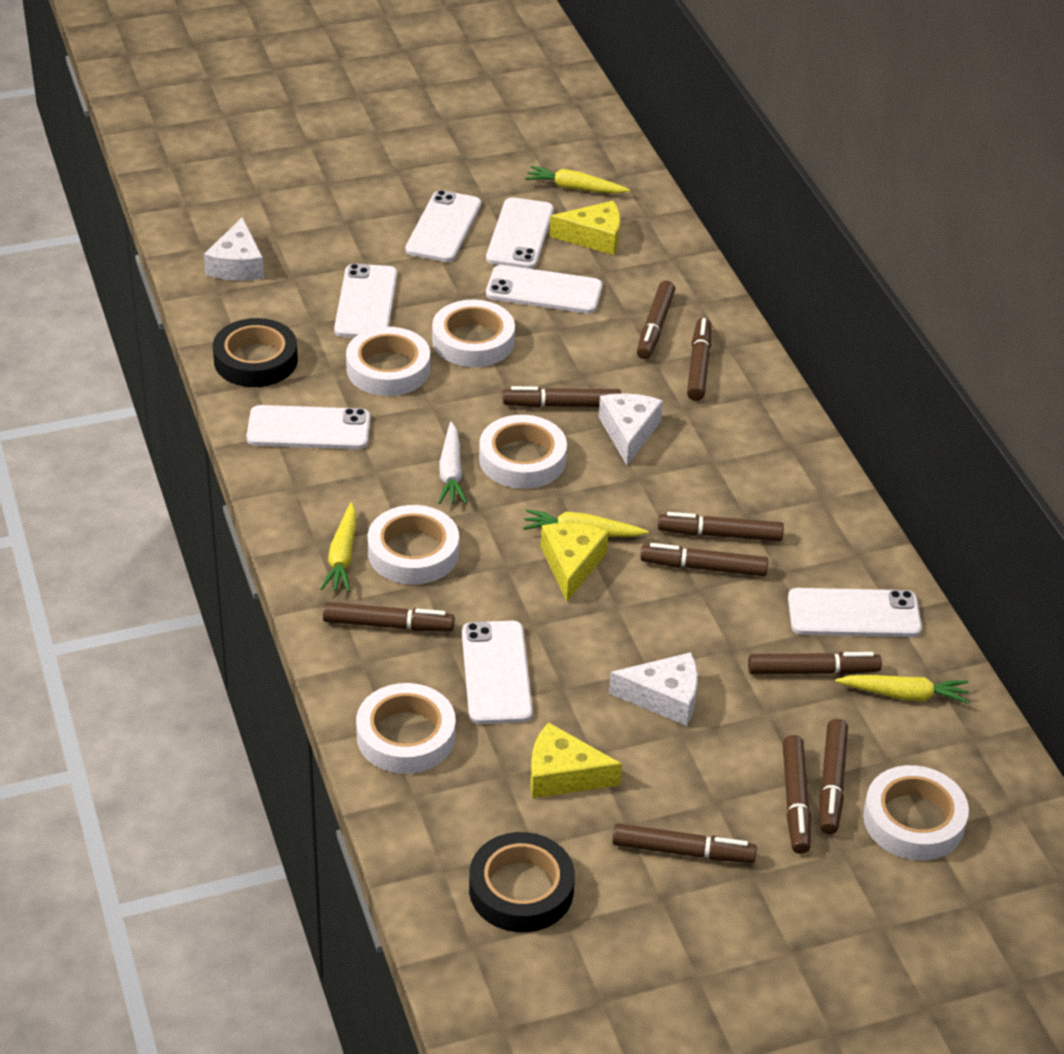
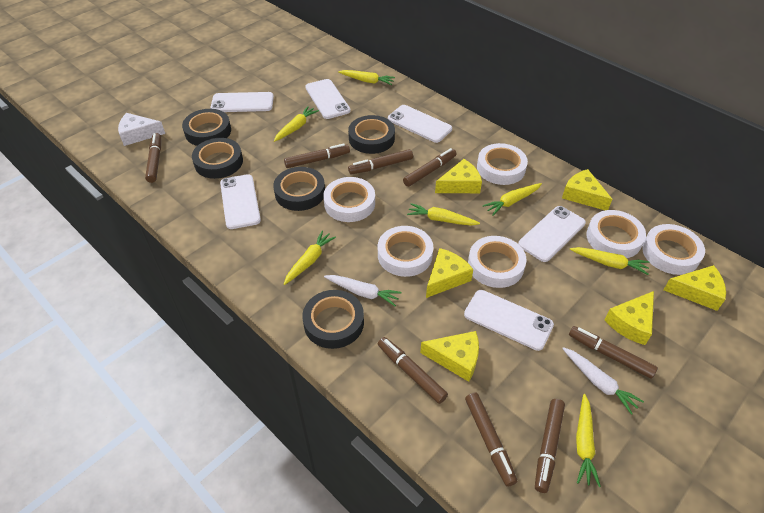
black tape: [213,318,298,387] [469,832,575,932] = 2 -> [182,109,231,146] [192,138,243,179] [273,167,325,211] [302,290,364,349] [348,115,395,154] = 5
brown marker: [323,602,455,631] [503,386,621,408] [612,823,757,863] [637,281,675,359] [640,543,768,576] [658,512,784,541] [687,318,711,401] [748,652,882,675] [782,735,811,854] [820,719,848,834] = 10 -> [145,133,161,183] [284,144,350,168] [348,149,413,175] [378,337,448,404] [403,148,457,187] [465,393,517,487] [535,399,565,493] [569,326,658,379] = 8
white carrot: [438,422,467,504] = 1 -> [324,275,402,306] [562,347,644,415] = 2
white cheese: [204,217,264,281] [599,393,663,465] [609,652,698,726] = 3 -> [118,113,165,146] = 1
white phone: [247,405,370,449] [334,263,397,338] [405,190,481,262] [462,621,533,724] [486,197,554,269] [486,265,602,314] [788,588,922,637] = 7 -> [210,92,274,112] [220,174,261,229] [305,79,351,119] [388,105,452,143] [464,290,554,351] [518,206,586,262] = 6
yellow carrot: [320,502,356,592] [523,509,648,537] [525,166,630,193] [835,675,969,704] = 4 -> [274,106,319,142] [284,230,336,285] [338,70,395,85] [407,203,480,226] [483,183,542,216] [570,247,649,275] [576,394,601,487] = 7
yellow cheese: [530,722,622,798] [541,523,608,601] [549,201,620,255] = 3 -> [420,331,479,382] [426,248,473,298] [435,159,482,193] [562,169,612,210] [604,291,654,345] [663,265,726,311] = 6

